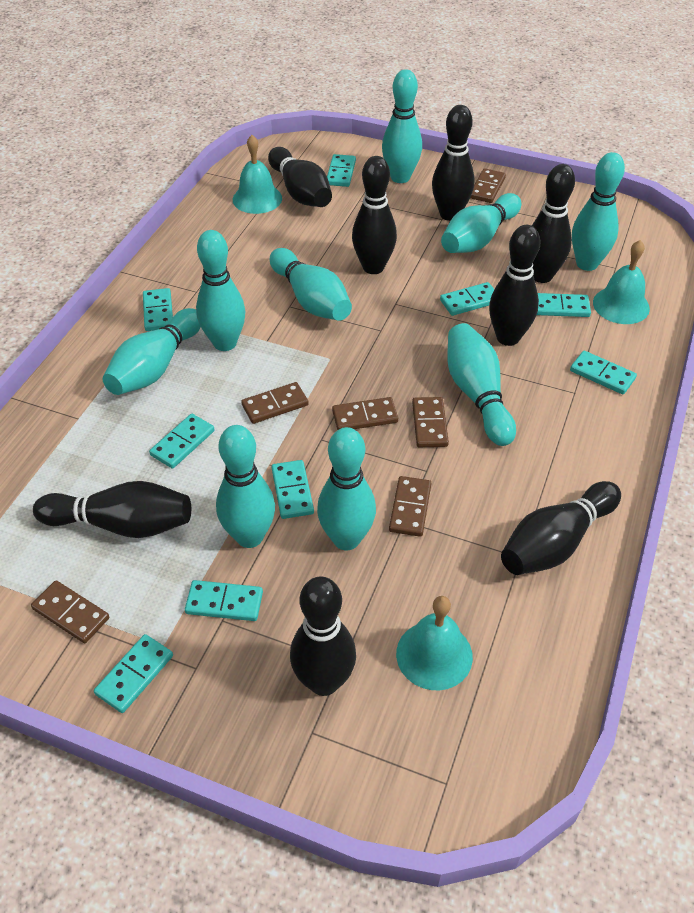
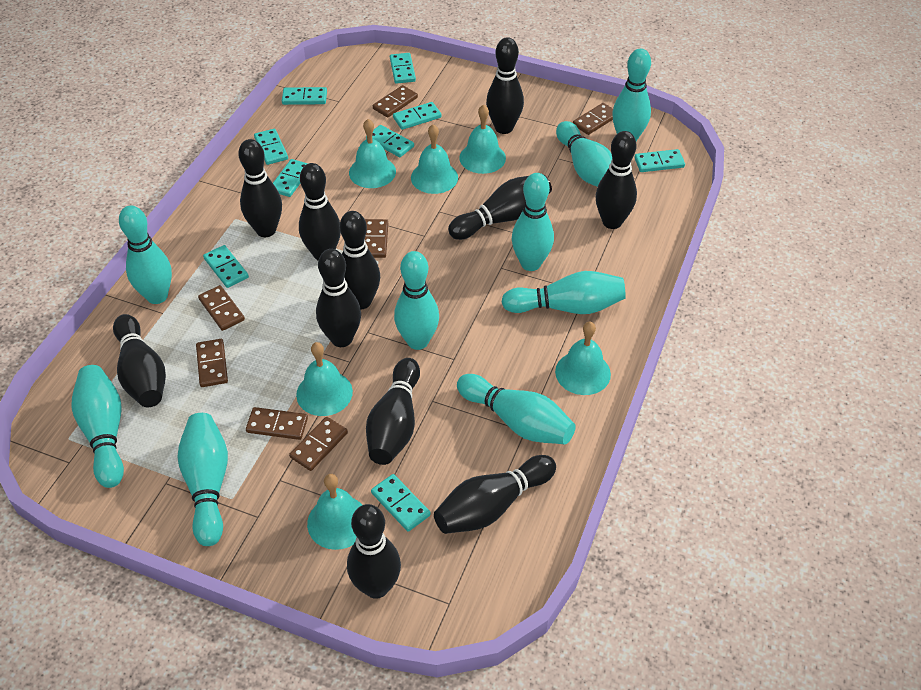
black bowling pin: [33,481,191,538] [268,147,332,207] [290,576,356,696] [352,156,397,274] [432,105,474,221] [489,225,540,346] [501,481,621,575] [532,164,575,283] = 8 -> [113,314,166,407] [238,139,282,237] [299,163,341,261] [316,249,361,347] [340,211,380,309] [347,504,401,599] [366,358,420,465] [434,455,556,534] [448,174,552,240] [486,37,524,134] [596,131,637,229] = 11
brown domino: [31,580,109,643] [241,382,309,424] [332,397,398,430] [389,476,431,537] [412,397,449,447] [470,168,506,203] = 6 -> [196,339,228,387] [198,285,245,331] [246,407,308,440] [289,417,348,471] [365,219,388,258] [373,85,418,118] [573,103,613,135] = 7
turquoise bell: [233,135,282,214] [396,596,473,690] [593,240,650,324] = 3 -> [296,342,353,416] [307,474,362,550] [349,119,396,188] [411,124,458,194] [459,105,506,174] [555,322,611,395] = 6

